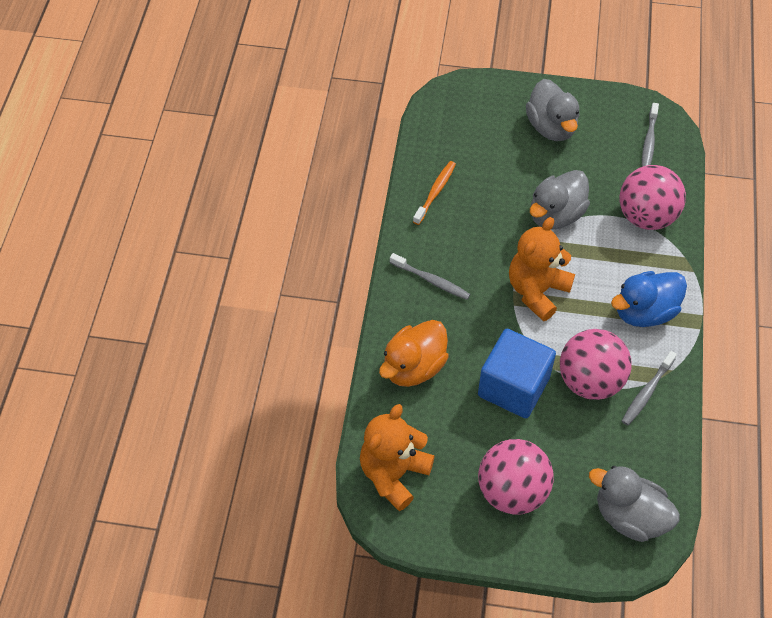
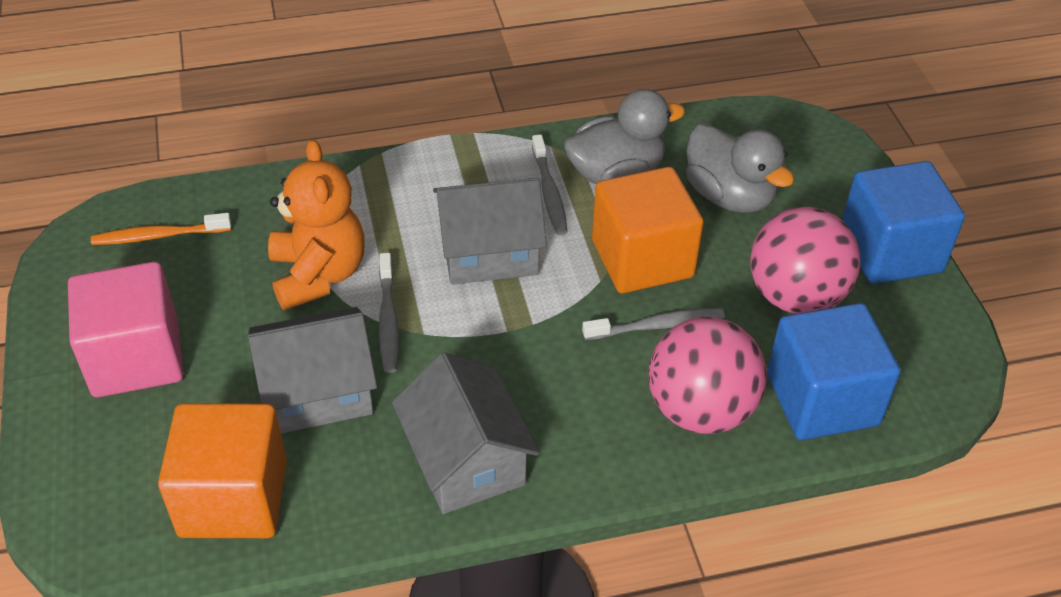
blue cube: [478,329,556,418] = 1 -> [767,303,901,440] [842,161,965,284] = 2
blue duck: [611,271,687,327] = 1 -> none = 0
grey duck: [526,79,579,141] [530,170,590,230] [589,466,680,542] = 3 -> [564,89,685,184] [686,124,794,213] = 2
grey house: none = 0 -> [248,307,377,434] [392,352,540,514] [433,178,547,285] = 3
orange cube: none = 0 -> [158,403,287,538] [592,167,704,294] = 2
orange duck: [379,320,449,387] = 1 -> none = 0
orange teddy bear: [360,404,435,511] [509,217,575,321] = 2 -> [268,139,365,310] = 1
pink ball: [478,439,554,515] [560,329,631,400] [619,165,686,230] = 3 -> [649,317,767,434] [750,207,860,314] = 2
pink cube: none = 0 -> [68,262,183,397] = 1

